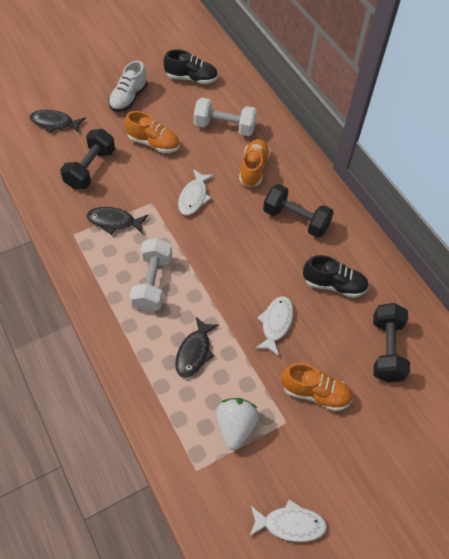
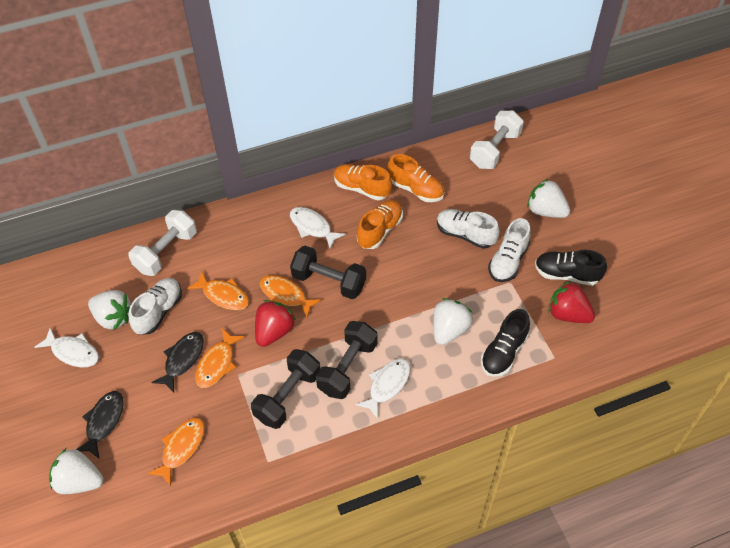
black fish: [30,110,86,133] [87,207,148,235] [175,317,219,378] = 3 -> [76,391,124,458] [151,332,204,393] = 2
orange fish: none = 0 -> [147,418,205,486] [187,271,249,310] [195,328,245,388] [260,275,322,318] = 4
red strawberry: none = 0 -> [255,300,296,347] [548,281,595,323] = 2
white shoe: [108,61,148,112] = 1 -> [129,278,182,334] [437,209,500,249] [488,218,531,282] = 3
white strawberry: [216,398,259,450] = 1 -> [49,449,104,494] [88,290,131,330] [433,298,473,345] [527,179,570,218] = 4

